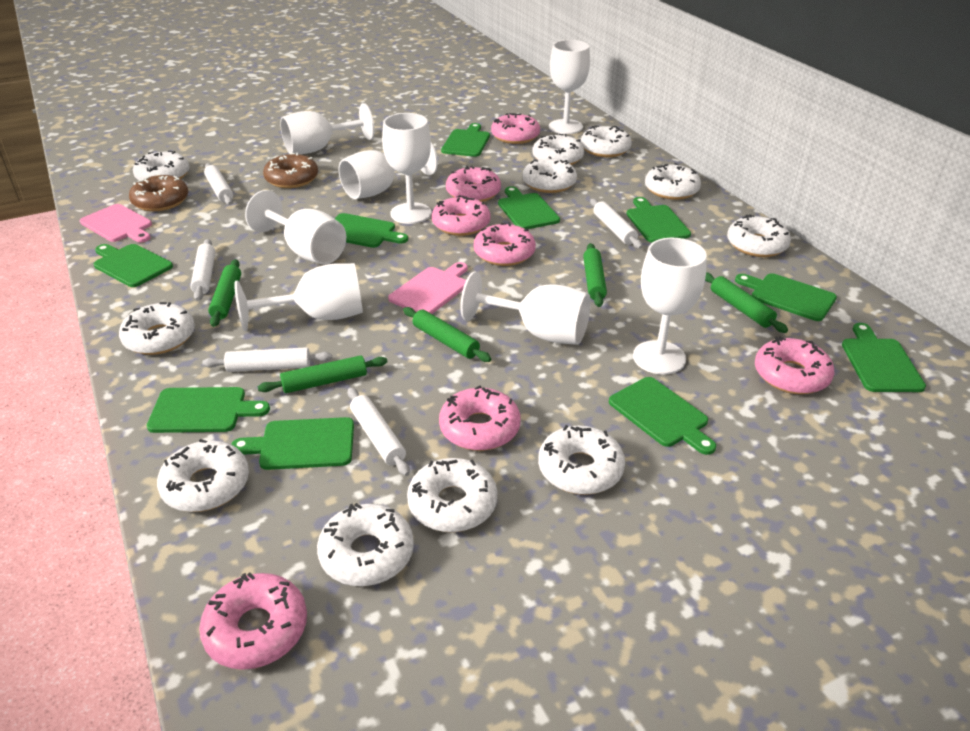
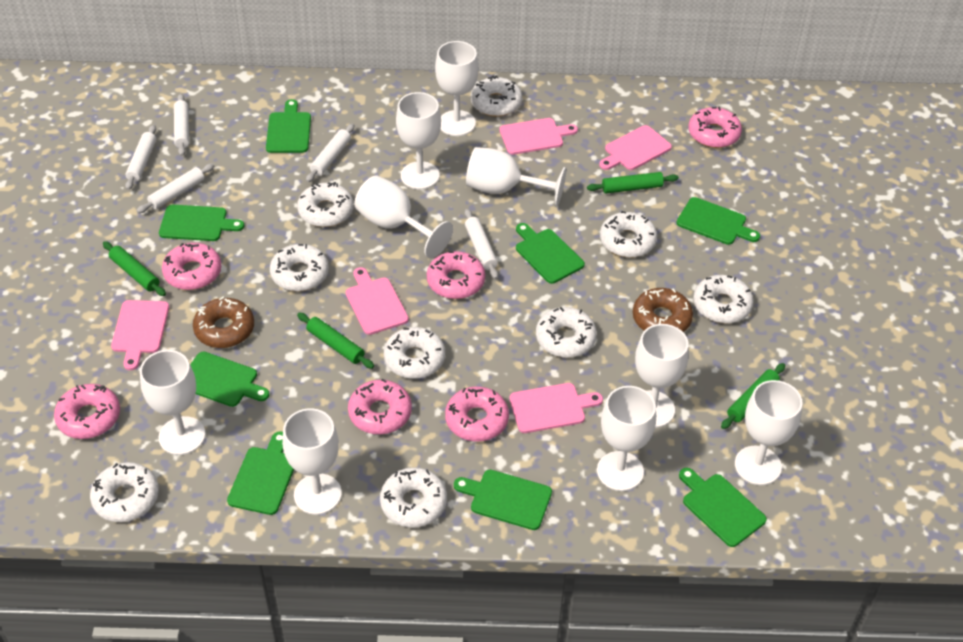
green cutting board: [94,244,173,287] [147,387,270,433] [231,417,354,470] [334,213,408,248] [441,123,490,157] [498,186,560,229] [609,377,716,455] [626,197,691,243] [735,273,837,321] [842,323,926,392] = 10 -> [159,205,244,241] [190,352,269,407] [227,432,294,515] [266,99,311,153] [454,470,552,530] [516,223,585,284] [677,197,760,245] [679,468,767,547] = 8
green rolling pin: [208,259,241,327] [258,355,387,393] [403,307,491,362] [583,243,607,307] [705,272,788,333] = 5 -> [103,241,166,296] [297,313,374,369] [587,172,679,193] [721,363,785,429] = 4
pink cutting board: [80,204,152,242] [388,262,468,314] = 2 -> [111,300,169,370] [346,267,409,335] [499,118,578,155] [509,383,603,433] [599,125,672,170] = 5
pink donut: [199,573,307,670] [432,195,491,236] [439,385,521,451] [446,166,501,202] [474,223,536,266] [491,113,540,144] [755,336,834,394] = 7 -> [54,384,120,439] [162,243,222,290] [348,378,412,434] [427,251,485,299] [445,386,509,442] [688,107,742,148] = 6
white donut: [119,302,195,355] [133,151,189,181] [157,439,249,512] [317,503,414,586] [407,458,497,532] [523,157,577,193] [532,134,584,165] [538,425,625,495] [581,125,632,157] [645,163,701,200] [727,214,791,257] = 11 -> [90,462,159,522] [270,244,329,291] [297,182,354,227] [380,467,447,527] [384,327,445,379] [470,75,522,117] [536,307,597,358] [600,211,657,258] [693,275,754,323] = 9
white goblet: [234,263,363,331] [245,190,346,264] [280,103,374,154] [339,143,438,199] [382,113,432,224] [460,271,591,345] [549,40,590,134] [633,238,707,375] = 8 -> [140,350,206,455] [282,408,342,515] [354,175,453,258] [396,92,441,189] [435,41,479,136] [466,147,567,207] [597,386,656,491] [635,324,689,428] [735,380,802,485] = 9

